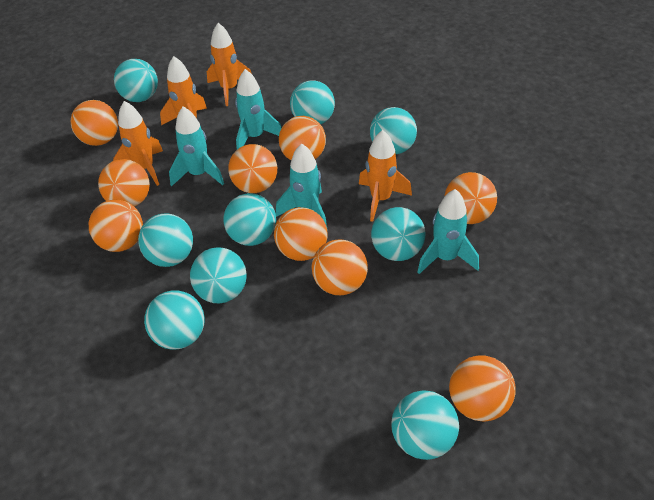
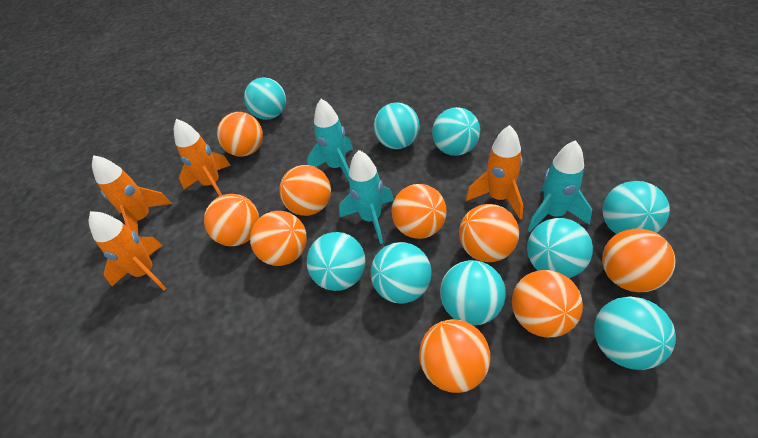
turquoise rocket: [169,107,224,187] [235,69,282,149] [276,144,328,231] [417,189,479,274] = 4 -> [307,99,353,181] [339,150,394,244] [528,140,592,232] = 3

